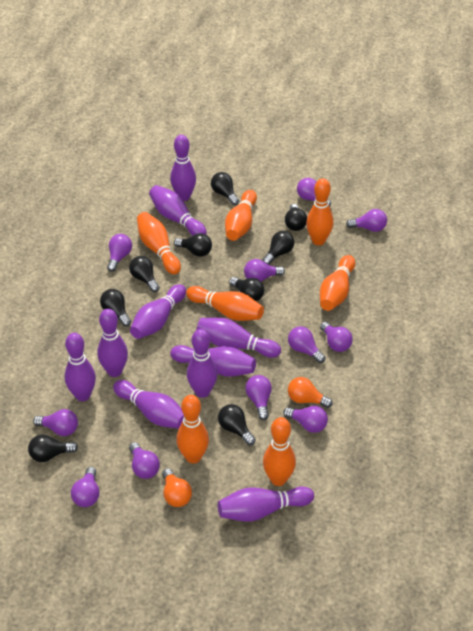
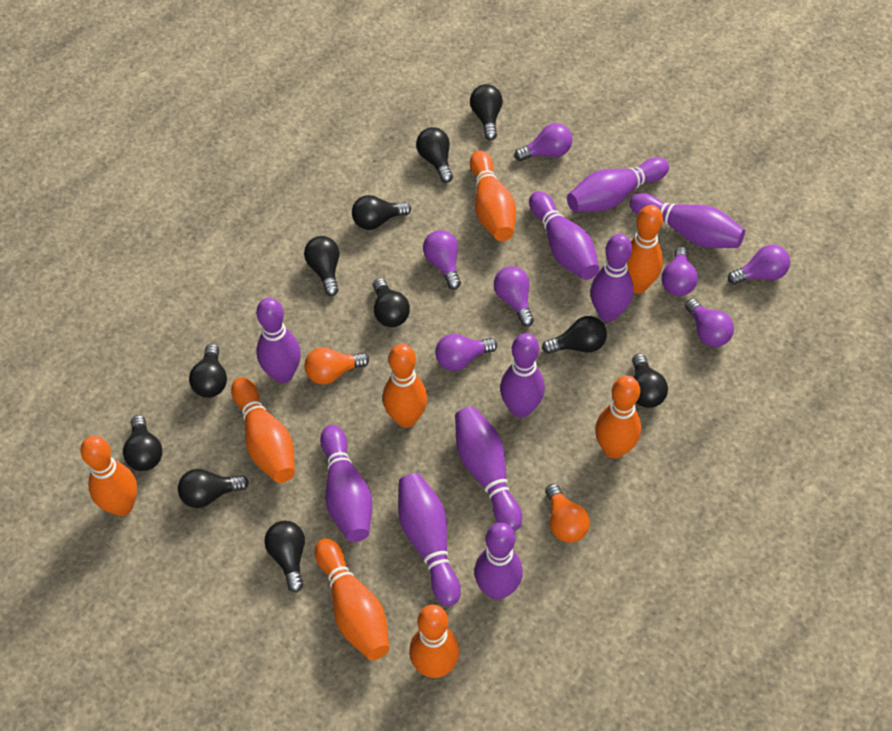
black light bulb: [28,435,78,462] [100,289,131,327] [129,256,160,292] [174,233,212,257] [211,172,239,205] [218,404,256,445] [229,277,264,301] [262,231,294,265] [285,204,307,231] = 9 -> [123,415,163,471] [178,469,249,508] [189,344,227,398] [264,521,305,592] [304,236,339,296] [352,195,411,230] [373,278,410,327] [416,127,453,183] [470,84,503,140] [542,316,607,354] [632,353,668,408] = 11
orange bowling pin: [137,212,181,274] [177,395,209,464] [186,286,264,321] [225,190,257,241] [263,417,296,486] [306,178,334,245] [320,255,355,311] = 7 -> [80,436,137,516] [231,377,295,483] [315,538,389,660] [383,344,427,428] [409,605,459,678] [470,150,516,241] [595,376,641,459] [627,205,663,294] = 8
purple light bulb: [33,409,78,436] [71,467,100,507] [107,234,132,272] [129,442,160,479] [244,259,285,281] [245,375,272,420] [283,406,328,433] [288,326,325,363] [297,178,331,207] [320,322,353,352] [346,209,387,232] = 11 -> [423,230,461,290] [435,334,497,371] [494,266,534,327] [515,123,572,161] [662,247,698,296] [685,299,734,347] [728,245,790,285] = 7

